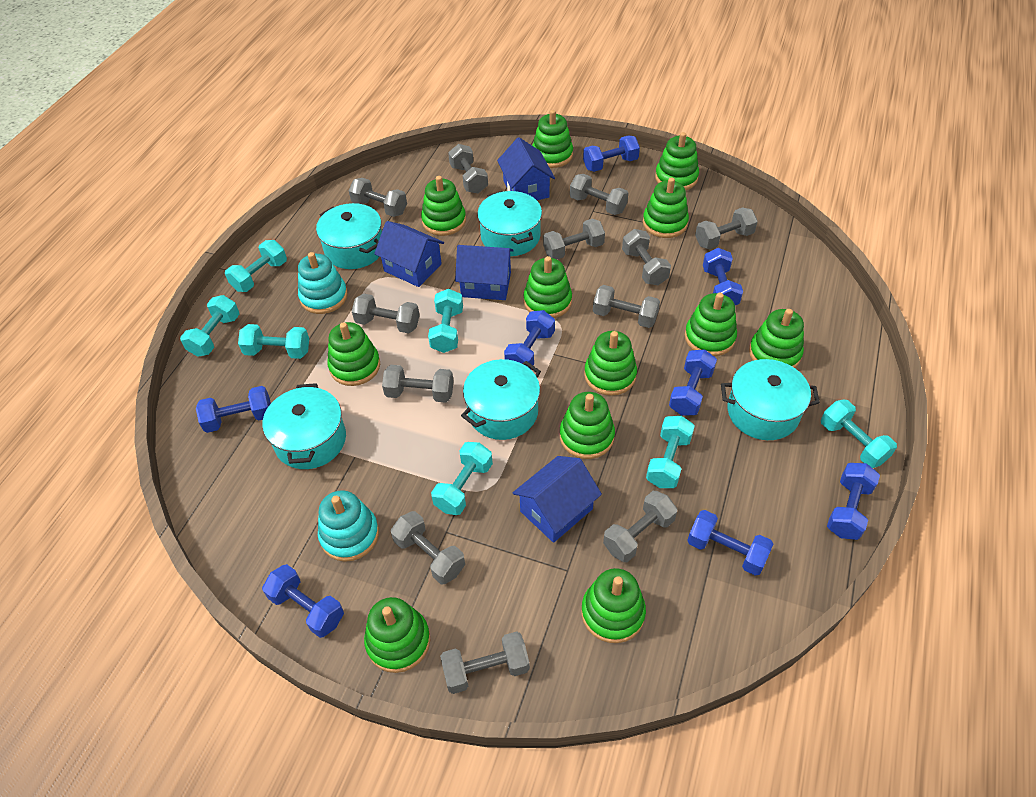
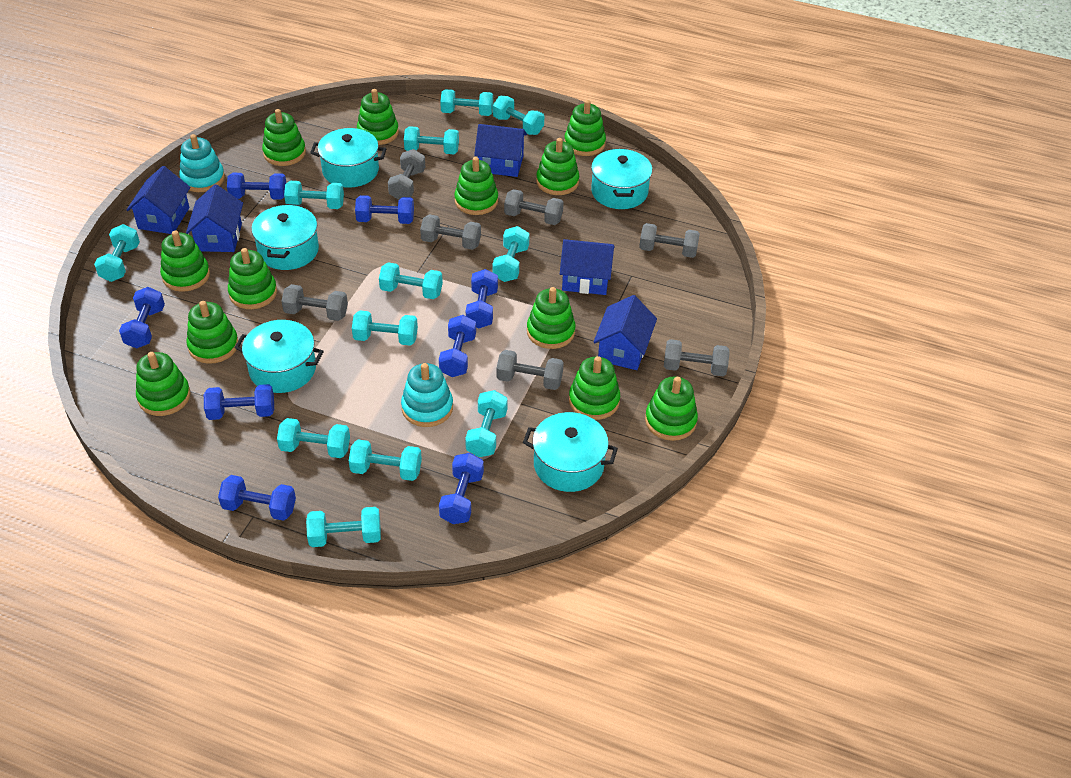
blue house: [374,221,444,287] [455,245,514,300] [497,138,555,200] [512,456,602,543] = 4 -> [127,166,190,234] [186,184,243,252] [474,124,527,177] [560,239,614,295] [593,295,657,370] = 5
grey dumbbell: [349,178,407,217] [352,293,420,333] [382,365,454,403] [391,511,465,584] [440,631,530,694] [448,144,488,193] [543,219,605,259] [570,174,628,215] [593,285,660,328] [603,491,677,562] [622,229,671,285] [695,207,758,249] = 12 -> [281,284,348,321] [388,149,425,200] [420,214,481,250] [497,350,564,390] [504,189,563,225] [639,223,700,258] [664,339,730,376] = 7
turquoise dumbbell: [180,295,240,357] [225,240,287,292] [238,324,309,359] [428,289,463,353] [431,442,493,515] [646,416,695,488] [821,400,897,468] = 7 -> [94,224,140,282] [277,418,350,458] [284,181,344,209] [306,507,381,547] [349,440,422,481] [352,310,418,346] [379,262,443,299] [404,126,459,154] [440,89,493,116] [465,390,508,457] [492,226,529,282] [493,96,544,135] = 12

